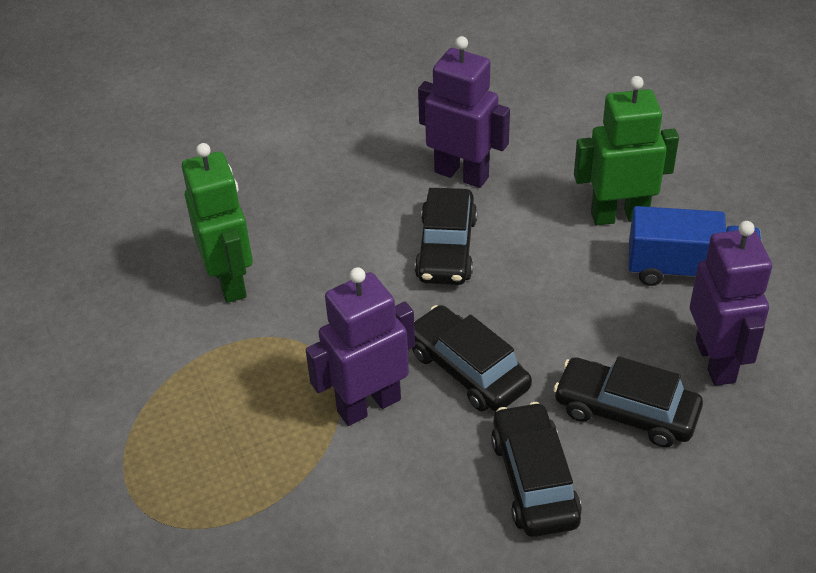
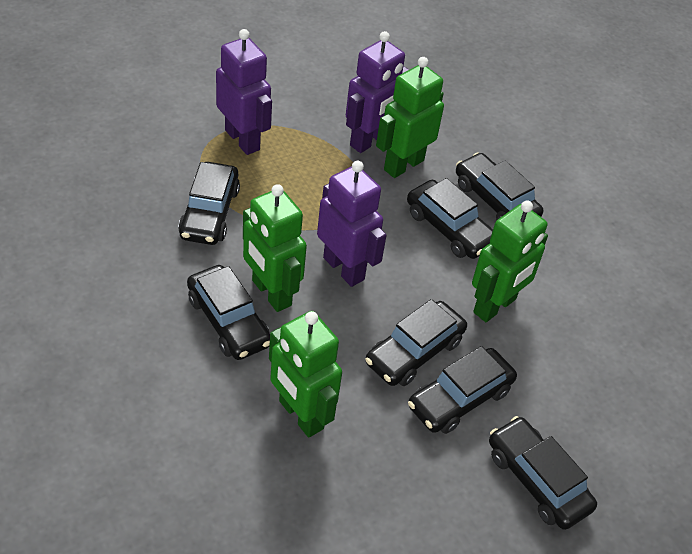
black car: [412,305,532,412] [415,188,477,285] [491,402,582,537] [553,356,703,447] = 4 -> [178,162,240,245] [187,265,270,360] [365,299,467,386] [407,178,493,259] [408,346,517,434] [456,152,543,220] [489,416,597,530] = 7
blue truck: [629,206,762,286] = 1 -> none = 0
green robot: [182,143,253,303] [574,76,679,225] = 2 -> [243,184,307,312] [269,311,342,438] [376,57,444,178] [472,201,548,322] = 4

